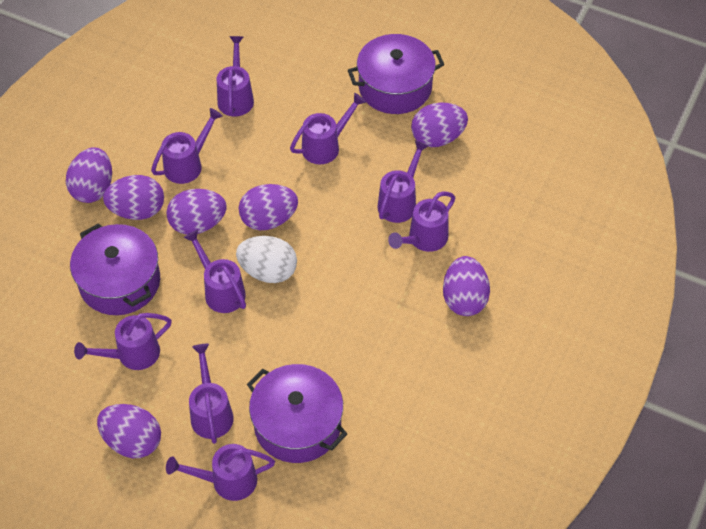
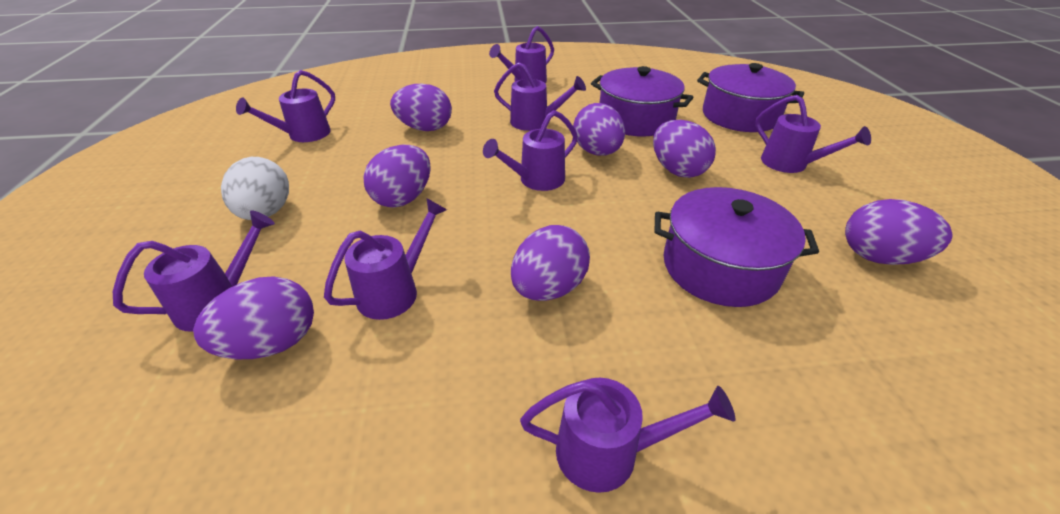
purple watering can: [74,313,172,370] [151,108,223,184] [166,444,275,501] [184,230,246,313] [189,344,234,444] [217,36,254,117] [290,93,366,164] [377,140,429,223] [388,192,455,252] = 9 -> [113,210,275,332] [236,70,335,142] [324,198,447,320] [483,110,578,191] [489,26,554,83] [494,62,586,131] [520,378,735,493] [755,95,871,173] = 8

